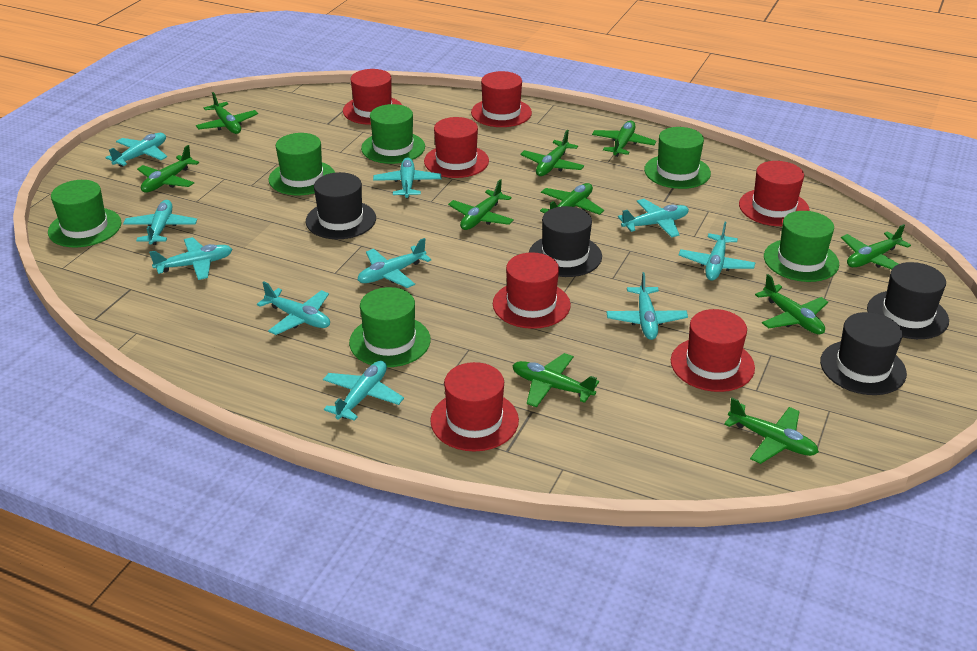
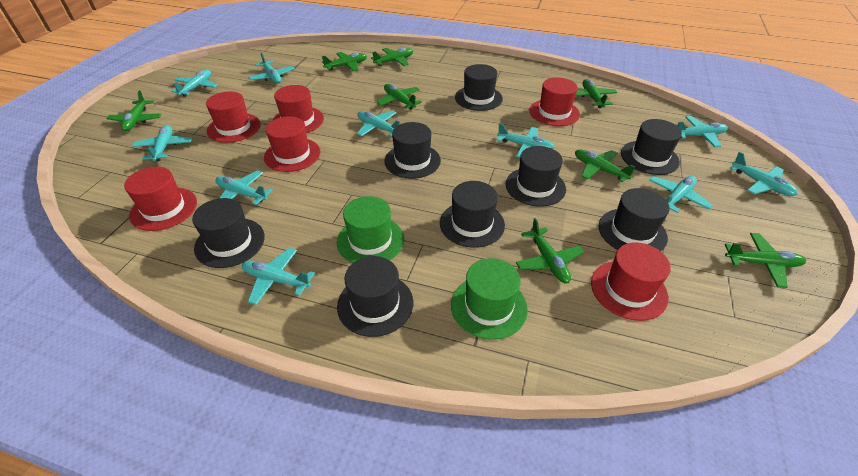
black hat: [306,172,376,239] [529,206,602,277] [820,312,907,395] [867,262,949,339] = 4 -> [192,198,265,268] [337,256,413,337] [384,122,441,179] [440,181,505,248] [455,64,503,111] [505,146,566,207] [599,188,670,251] [621,119,682,175] = 8
green hat: [48,180,122,247] [269,133,335,195] [349,287,431,367] [361,104,425,164] [644,127,711,189] [764,211,839,282] = 6 -> [337,196,404,263] [451,258,528,340] = 2
green plane: [137,145,199,192] [196,92,258,134] [448,179,514,230] [512,353,599,407] [520,130,584,176] [540,183,604,215] [592,121,656,157] [724,398,819,464] [755,274,828,335] [841,224,911,270] = 10 -> [106,90,162,131] [322,52,367,71] [371,48,413,66] [377,84,422,109] [516,218,584,283] [575,149,635,182] [576,79,618,108] [725,233,806,288] = 8
red hat: [343,69,402,125] [424,117,489,178] [430,362,519,451] [471,71,532,127] [493,252,571,329] [671,309,755,392] [739,161,809,226] = 7 -> [124,167,197,231] [206,91,261,143] [264,116,320,172] [273,85,324,133] [529,77,580,126] [591,242,671,321] = 6

